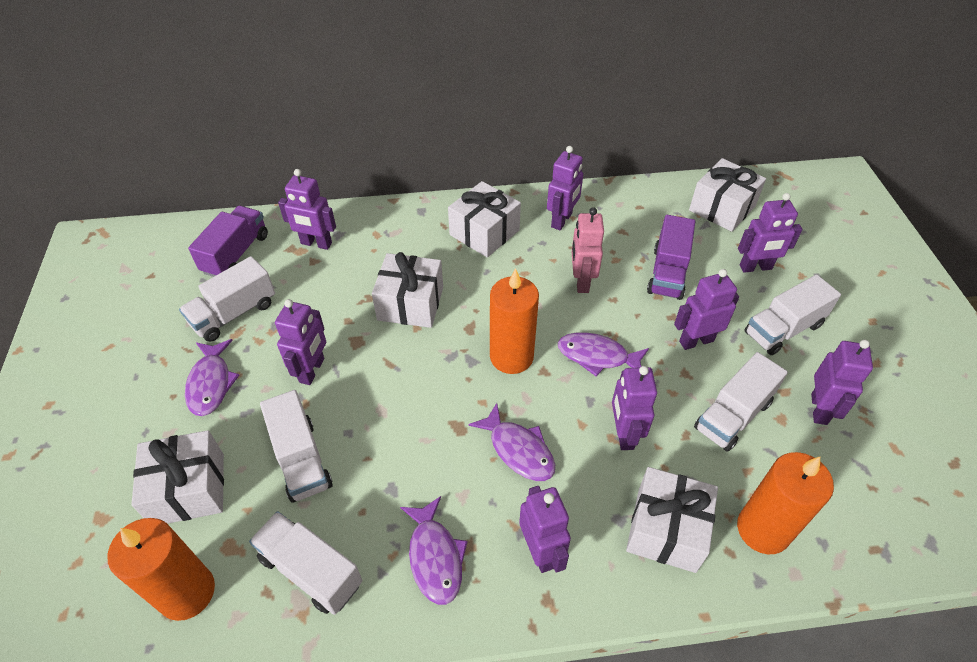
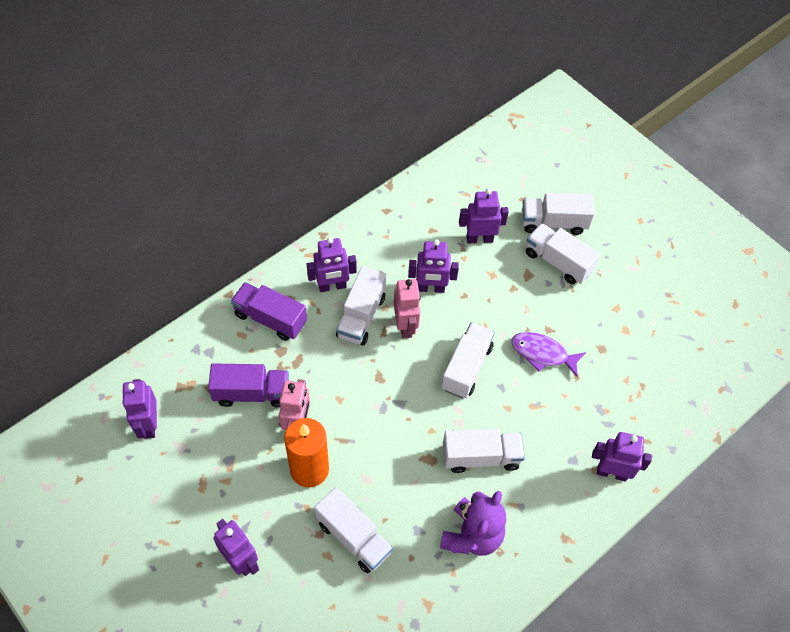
orange candle: [108,518,215,621] [490,268,539,374] [737,452,834,554] = 3 -> [284,418,329,487] = 1
pink robot: [572,207,604,293] = 1 -> [279,379,310,430] [394,279,421,338] = 2
purple fish: [185,339,239,416] [400,496,468,605] [468,403,555,481] [558,332,649,376] = 4 -> [511,332,586,377] = 1
purple robot: [275,299,326,385] [278,169,336,250] [519,486,571,573] [547,146,583,230] [612,366,657,450] [674,269,739,350] [738,193,802,273] [811,340,873,425] = 8 -> [122,379,157,439] [213,519,259,576] [307,237,357,292] [408,239,459,293] [459,188,509,243] [592,432,652,482] = 6
purple teddy bear: none = 0 -> [440,491,506,556] = 1
white gift: [131,430,224,524] [372,252,443,328] [448,181,521,257] [626,467,718,573] [689,158,766,232] = 5 -> none = 0
white truck: [179,256,275,342] [249,511,362,615] [260,390,333,503] [694,352,788,452] [744,275,841,355] = 5 -> [314,487,393,573] [336,266,386,346] [441,322,495,398] [443,428,525,473] [522,193,595,235] [526,223,600,284] = 6

